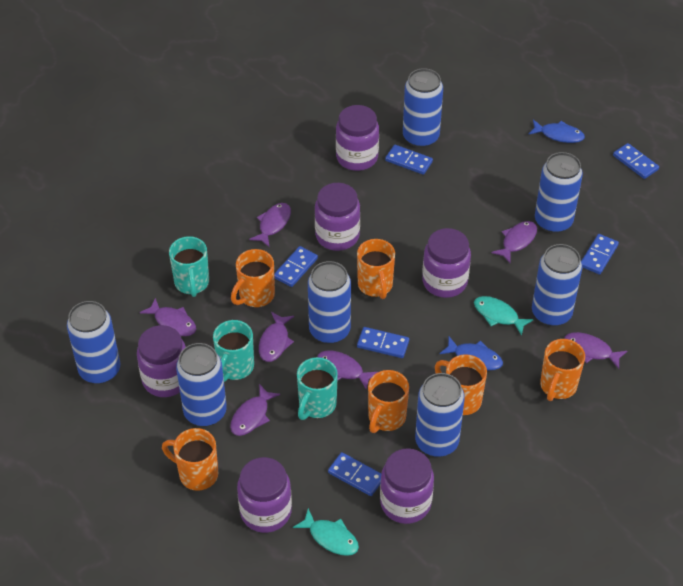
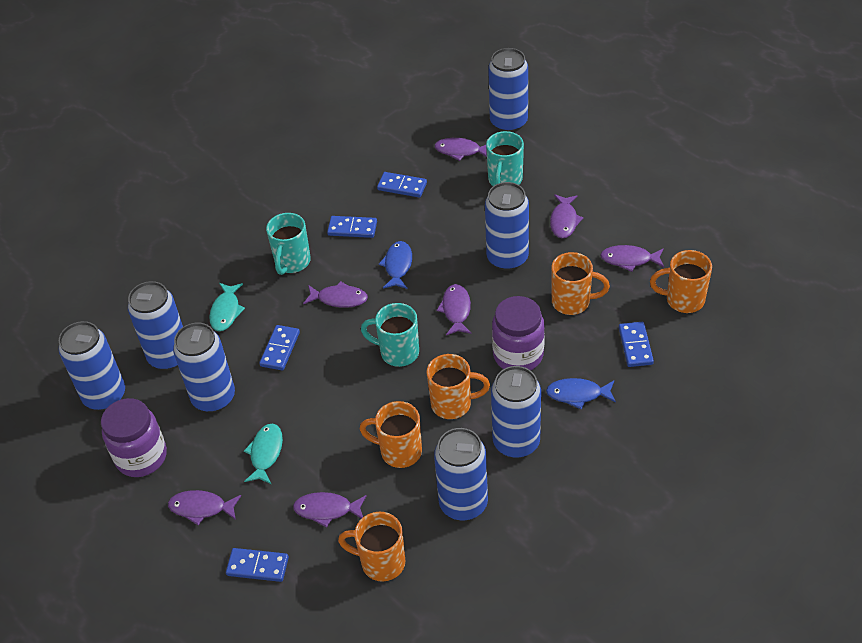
blue domino: [274,246,318,287] [328,452,381,496] [357,327,409,358] [385,145,433,175] [581,234,619,274] [613,143,659,179] = 6 -> [226,548,289,582] [259,325,300,370] [327,216,377,238] [377,172,427,198] [619,322,654,367] = 5
orange mug: [162,428,218,491] [231,249,275,307] [357,239,395,299] [368,370,409,433] [435,354,487,415] [540,339,585,401] = 6 -> [338,512,405,582] [360,401,422,468] [427,354,490,419] [551,252,610,315] [650,250,712,313] = 5
purple jar: [137,325,186,397] [237,457,292,533] [315,183,360,251] [336,105,379,171] [380,448,434,524] [422,228,471,298] = 6 -> [101,398,167,477] [492,296,545,370] = 2

